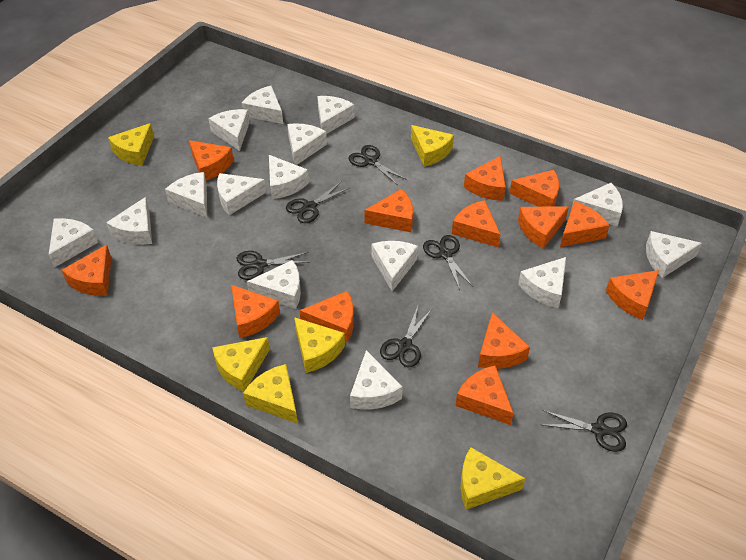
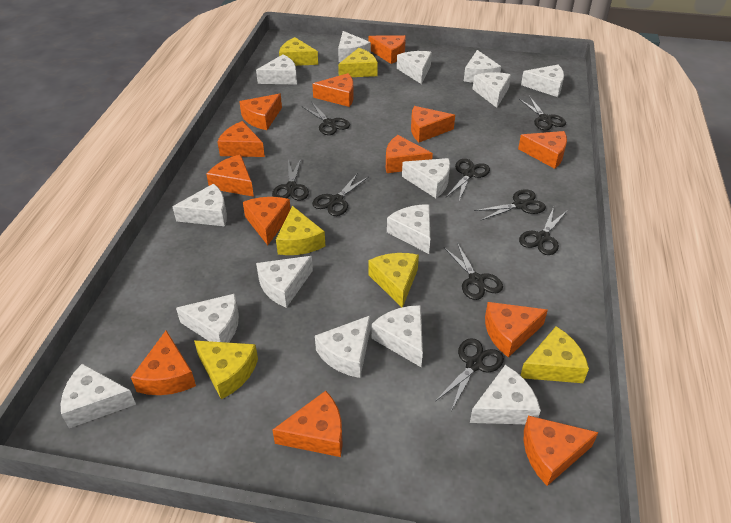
black scissors: [237,251,310,280] [286,182,349,223] [349,145,407,184] [380,306,432,367] [423,235,473,290] [542,410,627,452] = 6 -> [272,159,309,201] [302,103,350,135] [312,173,368,216] [436,338,504,411] [444,243,503,300] [446,159,490,201] [474,189,546,221] [519,96,566,130] [519,207,568,255] = 9

